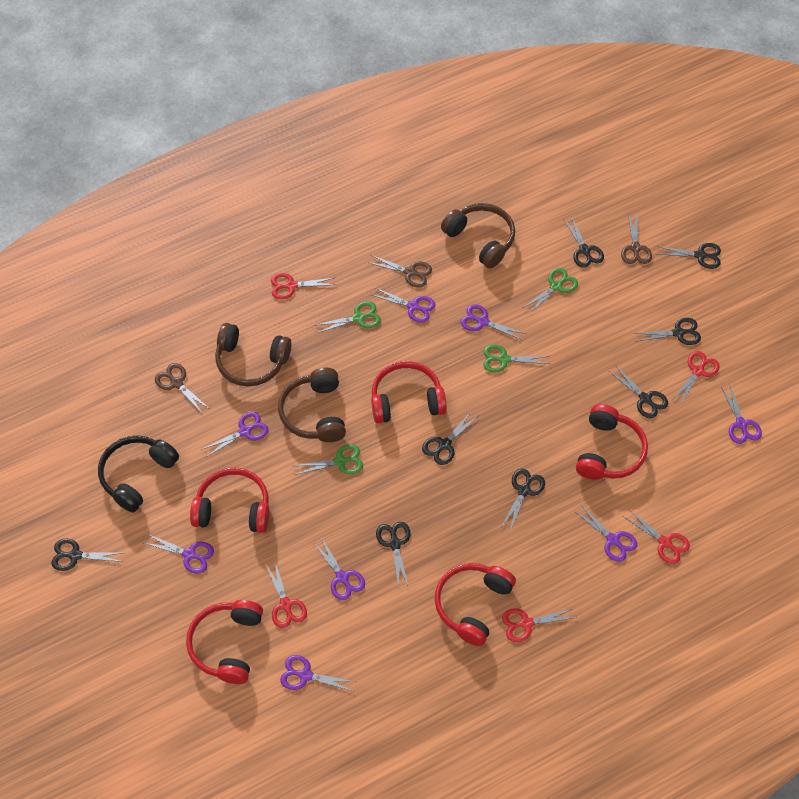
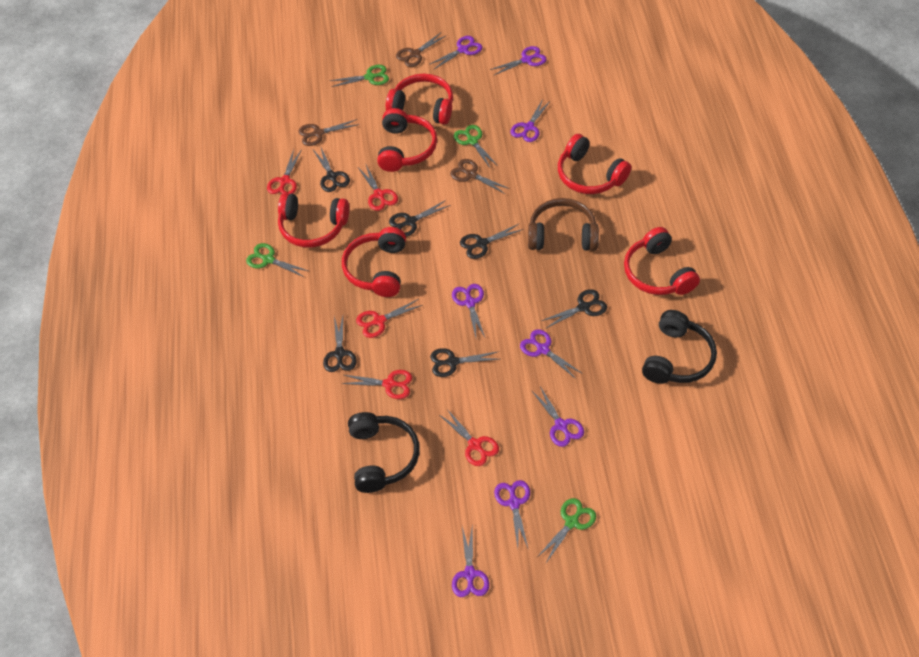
black headphones: [98,435,179,513] = 1 -> [348,412,420,493] [642,310,717,384] = 2
black scissors: [51,539,124,571] [376,522,410,588] [422,410,478,465] [501,469,545,530] [563,215,604,268] [609,365,668,418] [633,318,701,345] [657,243,721,269] = 8 -> [313,146,350,192] [323,317,357,372] [389,200,451,237] [430,348,499,377] [460,224,523,259] [541,289,607,328] = 6
brown headphones: [215,323,291,386] [278,368,346,442] [441,203,515,269] = 3 -> [528,198,599,251] = 1
red headphones: [186,600,263,684] [190,468,269,533] [371,361,447,423] [435,563,516,646] [576,404,648,480] = 5 -> [278,193,349,247] [342,227,406,297] [377,108,437,172] [386,74,453,125] [558,134,631,194] [624,227,700,295] = 6

